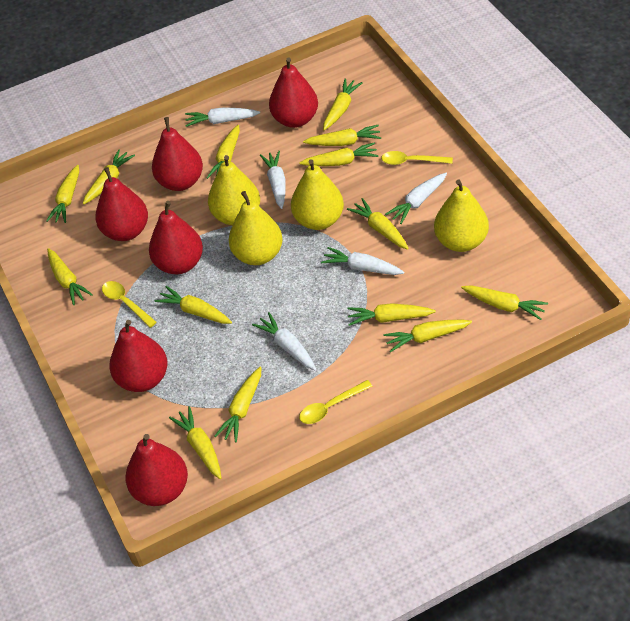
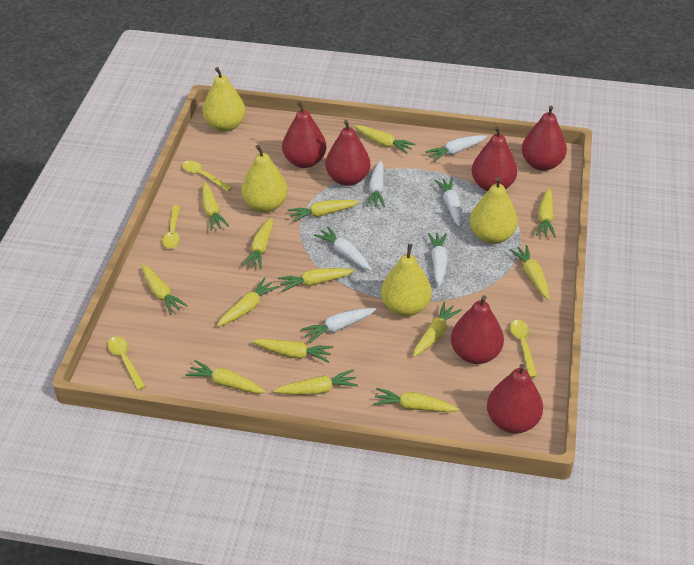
white carrot: [185,107,260,127] [252,312,316,371] [260,151,286,209] [321,247,404,275] [385,173,447,224] = 5 -> [301,308,376,343] [314,226,371,270] [366,160,385,207] [425,135,487,162] [427,233,448,287] [435,177,461,227] = 6
yellow spoon: [102,281,157,328] [299,380,373,424] [381,151,453,165] = 3 -> [108,336,146,390] [162,205,180,249] [182,161,232,192] [510,320,537,378] = 4

